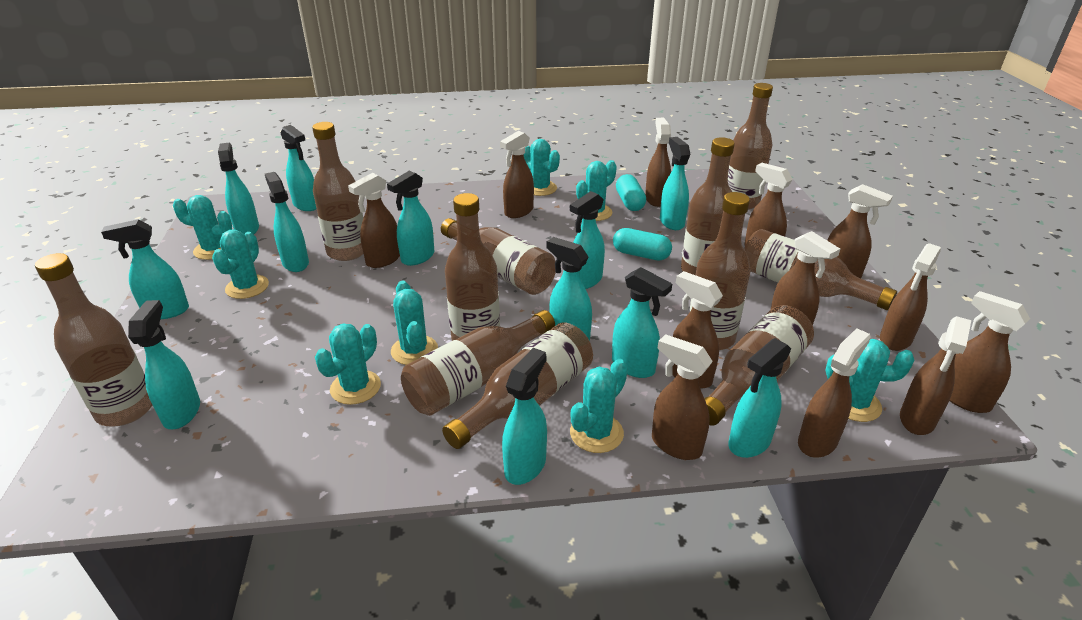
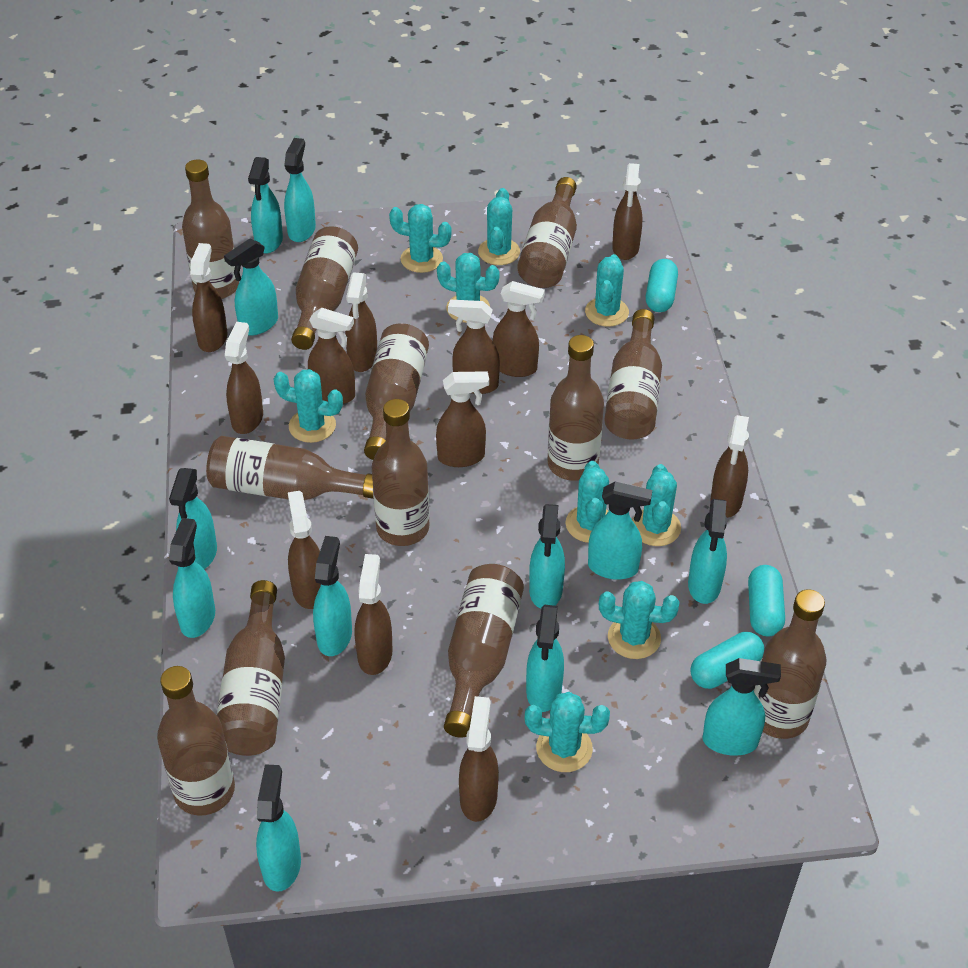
brown bottle: [35,253,152,426] [312,122,363,261] [401,310,555,416] [441,218,556,295] [442,322,593,449] [445,193,500,341] [681,137,735,275] [689,192,751,350] [704,305,814,426] [728,83,773,210] [744,229,897,310] = 11 -> [157,666,235,816] [182,159,239,299] [206,436,373,500] [217,580,285,756] [291,226,358,350] [364,323,429,460] [372,399,430,546] [444,564,524,738] [517,177,577,288] [548,335,604,481] [604,309,662,440] [754,589,827,739] = 12
turquoise cactus: [173,195,232,260] [212,230,269,299] [315,323,381,405] [391,281,438,365] [524,139,560,196] [570,359,628,453] [576,160,617,221] [825,339,914,422] = 8 -> [274,369,343,443] [389,204,452,273] [437,253,500,323] [478,188,520,265] [525,692,610,772] [565,461,609,543] [585,254,629,327] [599,581,680,659] [632,464,681,546] = 9
turquoise capsule: [613,228,672,261] [616,174,646,211] = 2 -> [646,259,678,312] [690,632,764,689] [748,565,785,636] = 3

